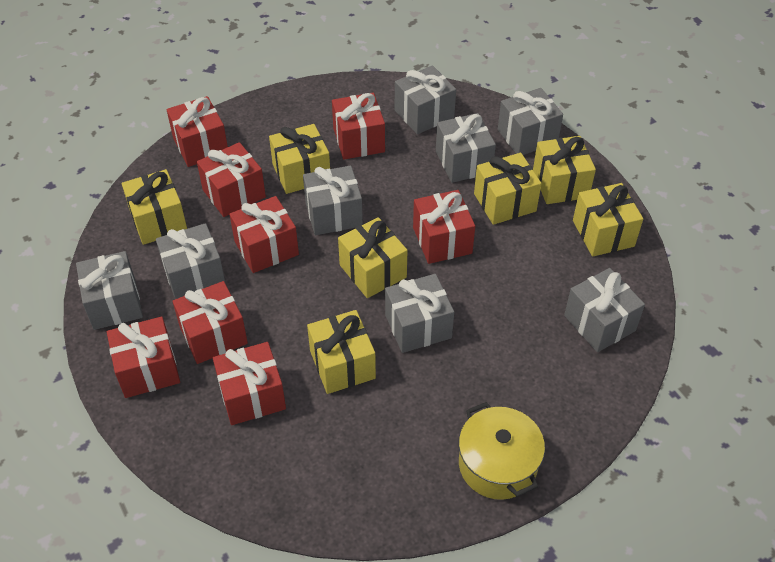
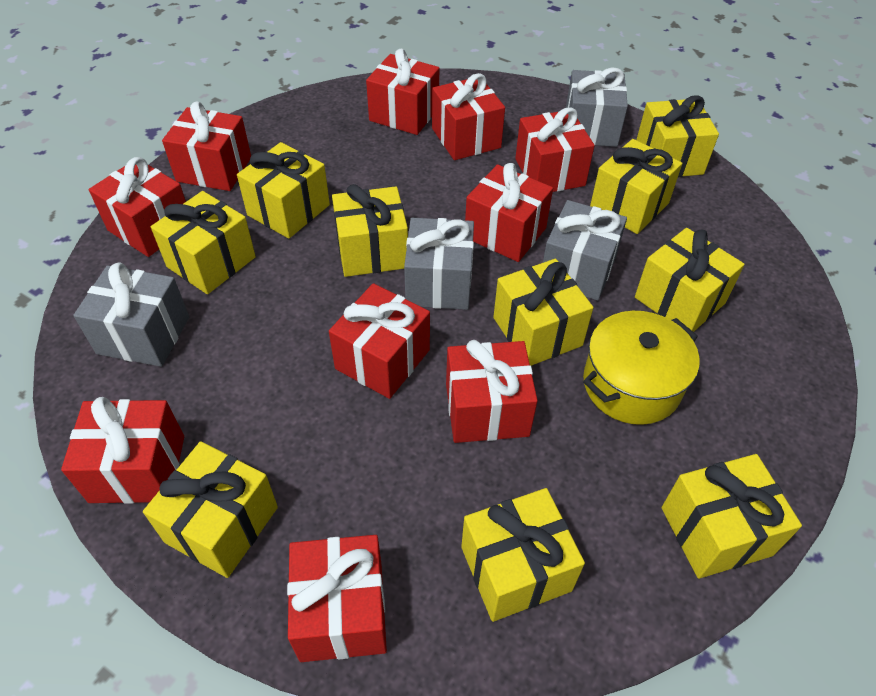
grey gift: [76,251,143,330] [156,223,226,299] [303,165,363,235] [385,274,454,353] [395,65,456,134] [436,113,496,183] [498,88,563,155] [564,268,645,352] = 8 -> [73,262,189,367] [404,218,474,310] [543,200,627,301] [566,68,628,147] = 4
red gift: [107,316,180,398] [167,96,228,167] [172,281,248,364] [197,142,266,217] [213,342,286,425] [229,196,299,273] [332,93,385,160] [413,190,475,264] = 8 -> [61,397,184,504] [89,157,186,257] [162,102,251,191] [287,535,387,662] [329,283,430,399] [366,49,439,135] [432,73,505,160] [446,340,538,443] [465,163,553,262] [515,107,595,192] = 10
yellow gift: [122,169,187,245] [269,124,330,194] [307,310,376,394] [338,217,407,298] [474,153,542,225] [533,136,596,204] [573,183,643,257] = 7 -> [143,441,278,578] [151,191,256,294] [237,142,330,239] [332,184,408,277] [461,488,585,622] [493,259,593,366] [590,139,682,234] [635,228,745,332] [636,95,719,177] [661,454,802,579] = 10

